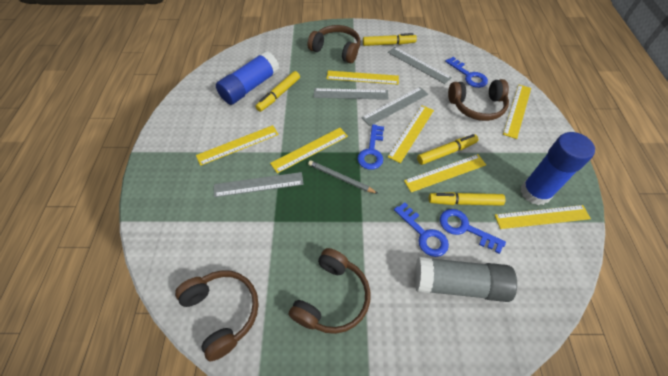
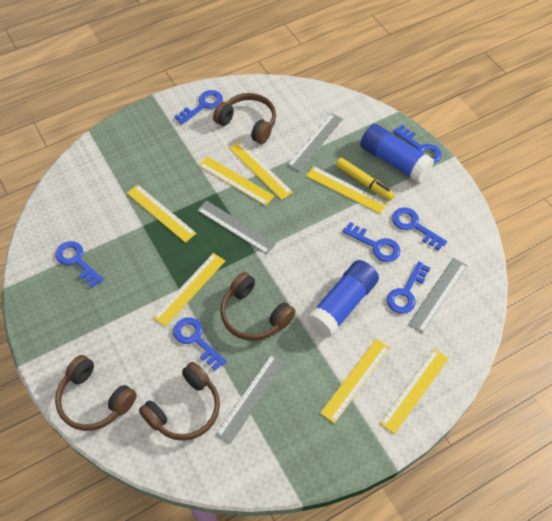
blue key: [357,124,384,170] [394,202,449,257] [440,209,506,254] [445,57,488,88] = 4 -> [55,241,104,288] [173,317,227,371] [174,90,223,124] [342,222,400,262] [387,261,430,314] [392,208,447,251] [393,125,442,164] = 7
grey glue stick: [415,257,517,302] = 1 -> none = 0
grey pencil: [308,160,378,194] = 1 -> none = 0
yellow marker: [255,71,300,112] [363,33,417,46] [417,134,478,165] [429,192,505,206] = 4 -> [336,157,395,201] = 1

